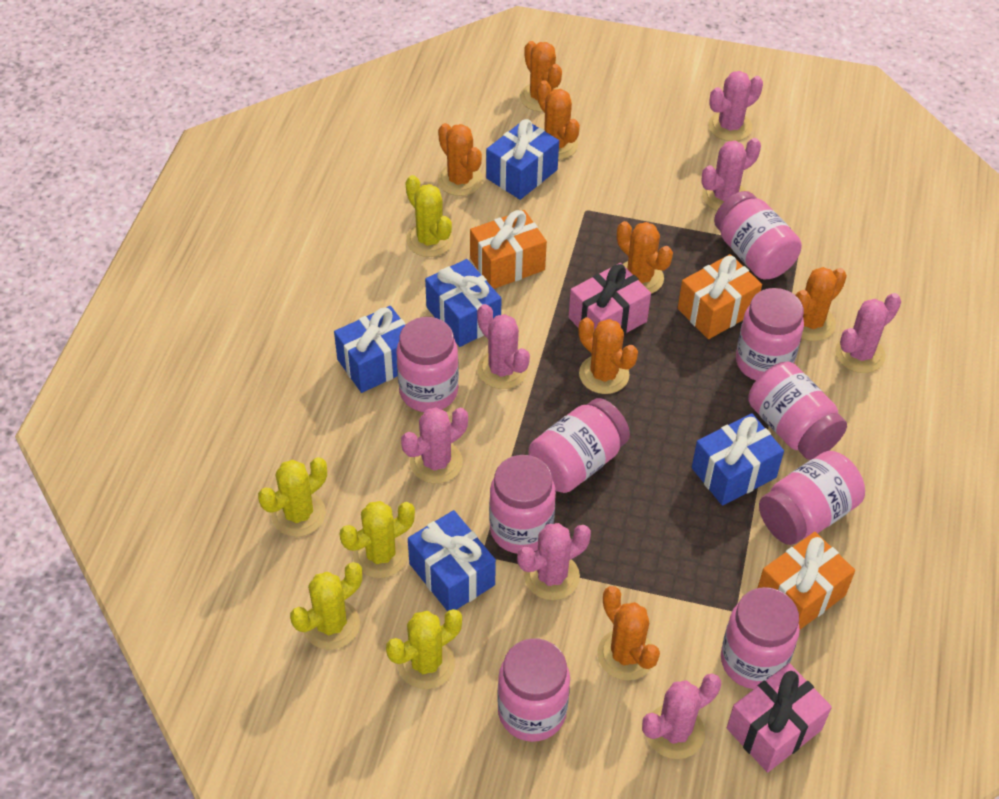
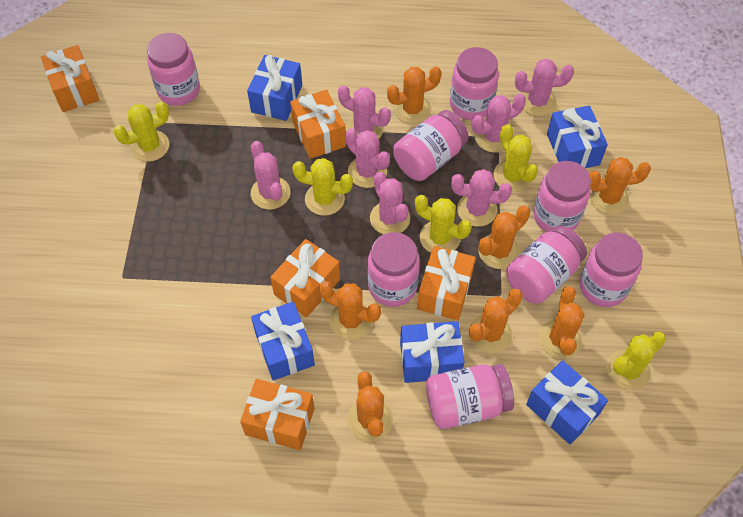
orange gift: [470,210,547,289] [678,254,762,339] [758,532,855,630] = 3 -> [41,45,99,112] [240,379,315,450] [270,239,340,317] [290,90,346,159] [417,246,476,321] = 5
pink gift: [569,263,651,335] [727,663,832,773] = 2 -> none = 0
pink jar: [396,317,459,412] [489,455,556,554] [497,638,570,742] [529,398,630,493] [714,191,802,279] [721,587,800,689] [736,288,804,380] [748,362,847,460] [759,451,865,545] = 9 -> [147,33,200,106] [368,232,420,307] [393,110,469,181] [426,364,514,429] [450,47,499,120] [506,225,587,304] [533,161,591,232] [579,233,643,307] = 8

